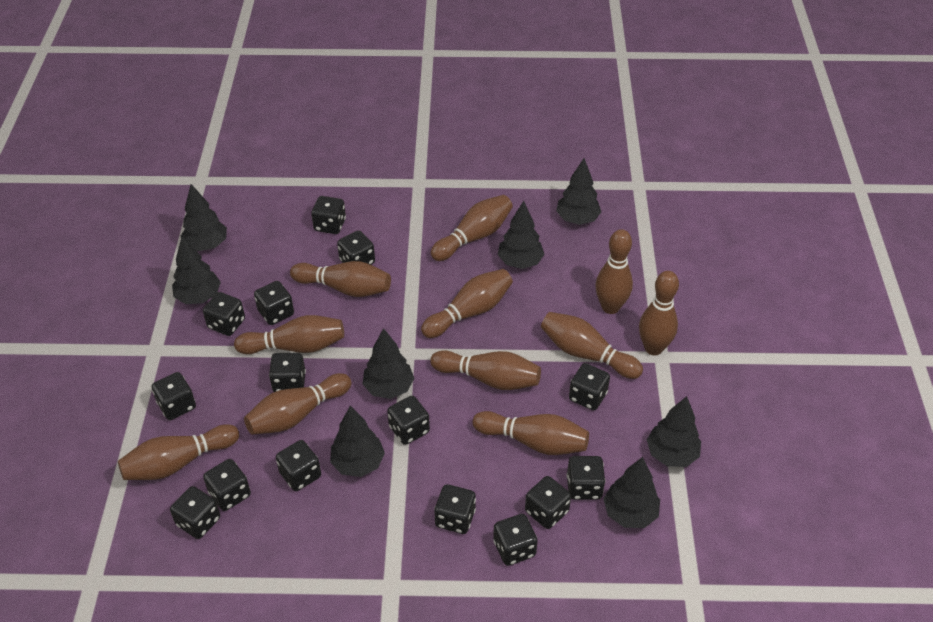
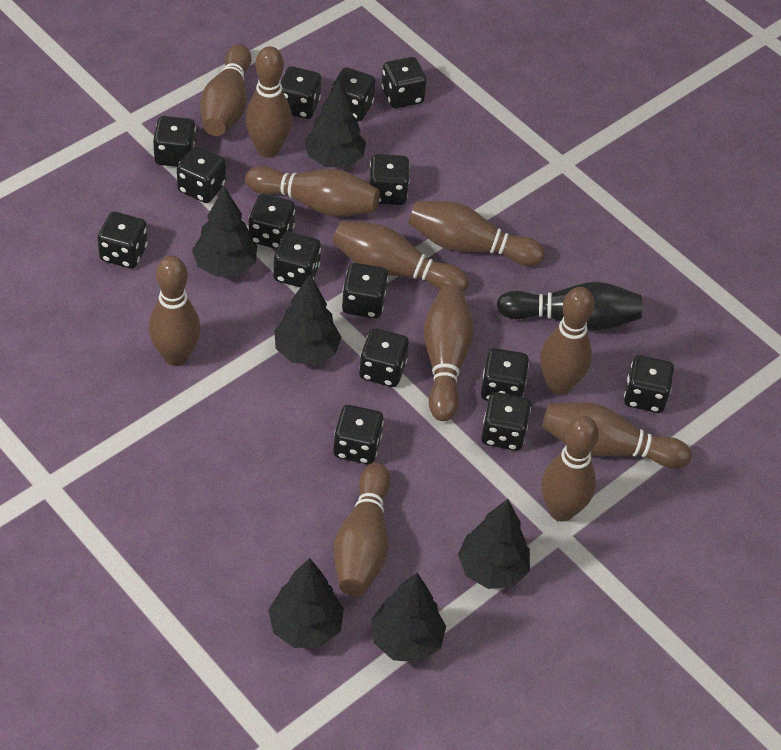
black bowling pin: none = 0 -> [496,282,642,331] = 1
black tree: [172,236,221,304] [180,184,227,251] [330,405,385,477] [362,328,414,399] [498,201,545,269] [556,158,601,225] [603,457,660,528] [647,396,701,467] = 8 -> [192,186,257,277] [268,558,344,648] [274,274,341,365] [304,79,366,167] [371,573,446,663] [458,499,530,589] = 6

